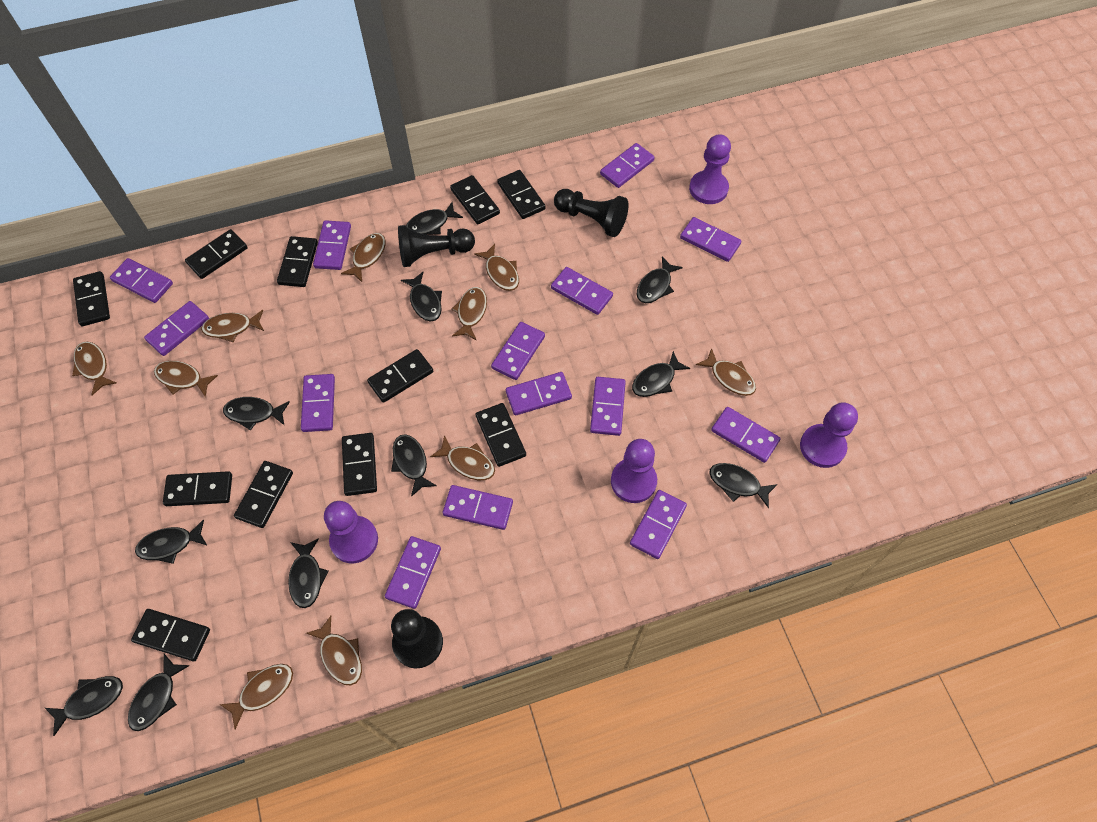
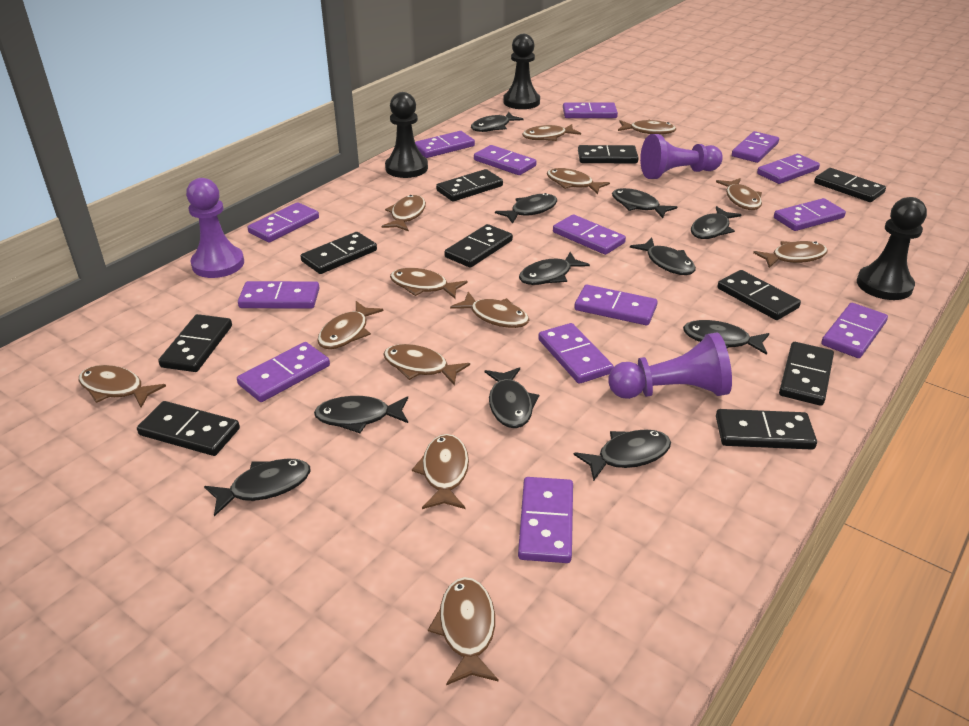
black domino: [73,271,110,326] [131,609,210,661] [163,471,232,506] [185,229,248,279] [234,461,293,528] [277,236,318,287] [342,433,377,496] [367,349,433,403] [450,175,500,224] [476,403,526,467] [497,170,546,219] = 11 -> [137,401,240,456] [158,314,232,372] [301,232,377,274] [436,169,503,202] [445,224,513,268] [578,145,639,163] [716,409,817,450] [717,270,801,320] [779,342,834,406] [814,168,886,202] = 10
brown fish: [72,342,116,396] [154,361,218,397] [201,310,264,342] [219,664,293,729] [306,616,362,685] [341,233,386,282] [430,435,495,480] [451,287,487,340] [474,244,519,291] [696,348,756,396] = 10 -> [79,365,166,408] [317,301,384,349] [382,195,426,232] [383,344,470,386] [390,268,467,299] [412,434,469,509] [428,577,499,685] [450,292,529,328] [522,124,581,141] [547,168,610,194] [618,120,676,135] [716,178,762,210] [753,241,828,268] = 13
purple pawn: [324,501,378,563] [611,439,657,503] [689,134,731,204] [800,402,858,468] = 4 -> [186,178,244,278] [608,332,732,399] [640,134,723,179] = 3

